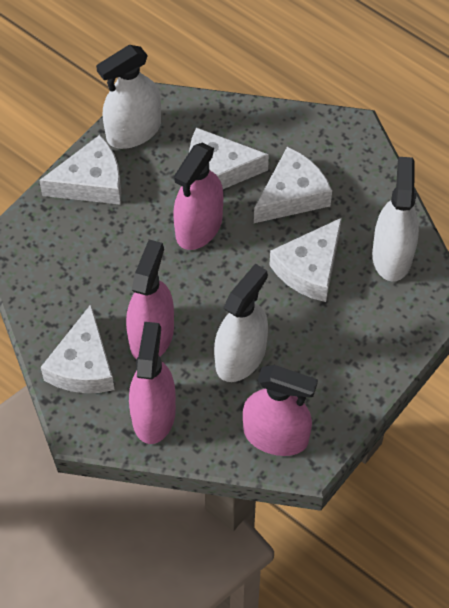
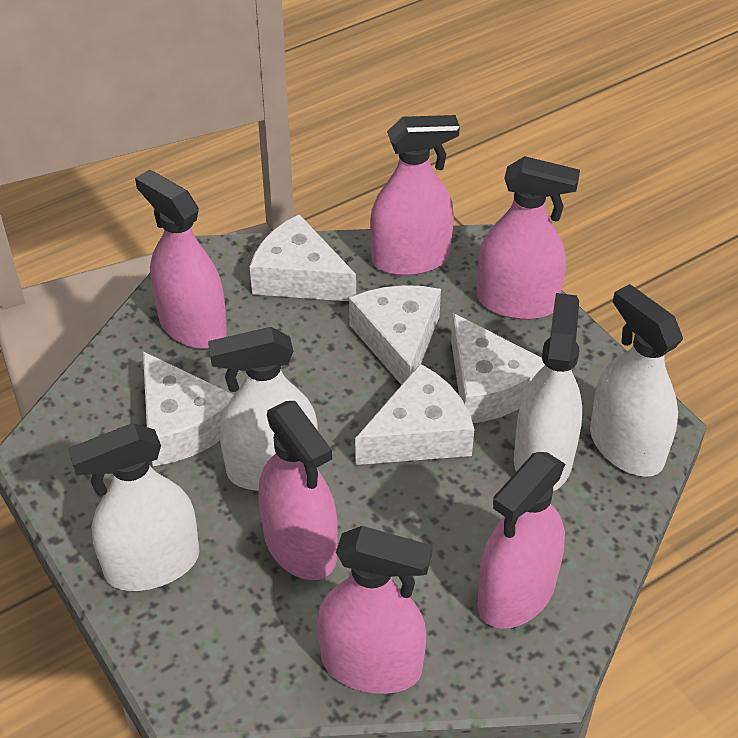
pink spray bottle: [126,239,174,359] [129,322,176,444] [173,142,223,250] [243,365,318,456] = 4 -> [135,170,227,349] [259,401,338,580] [317,526,433,694] [370,115,460,276] [477,156,580,320] [477,452,565,629] = 6
white spray bottle: [96,45,161,149] [214,264,268,382] [372,157,419,281] = 3 -> [68,423,199,591] [208,327,318,491] [514,293,582,491] [590,284,683,477] = 4

